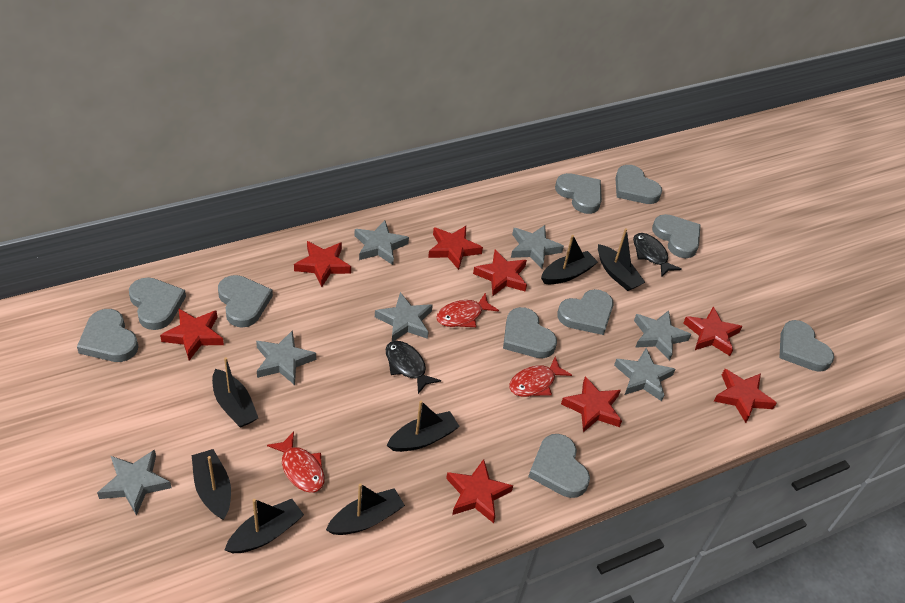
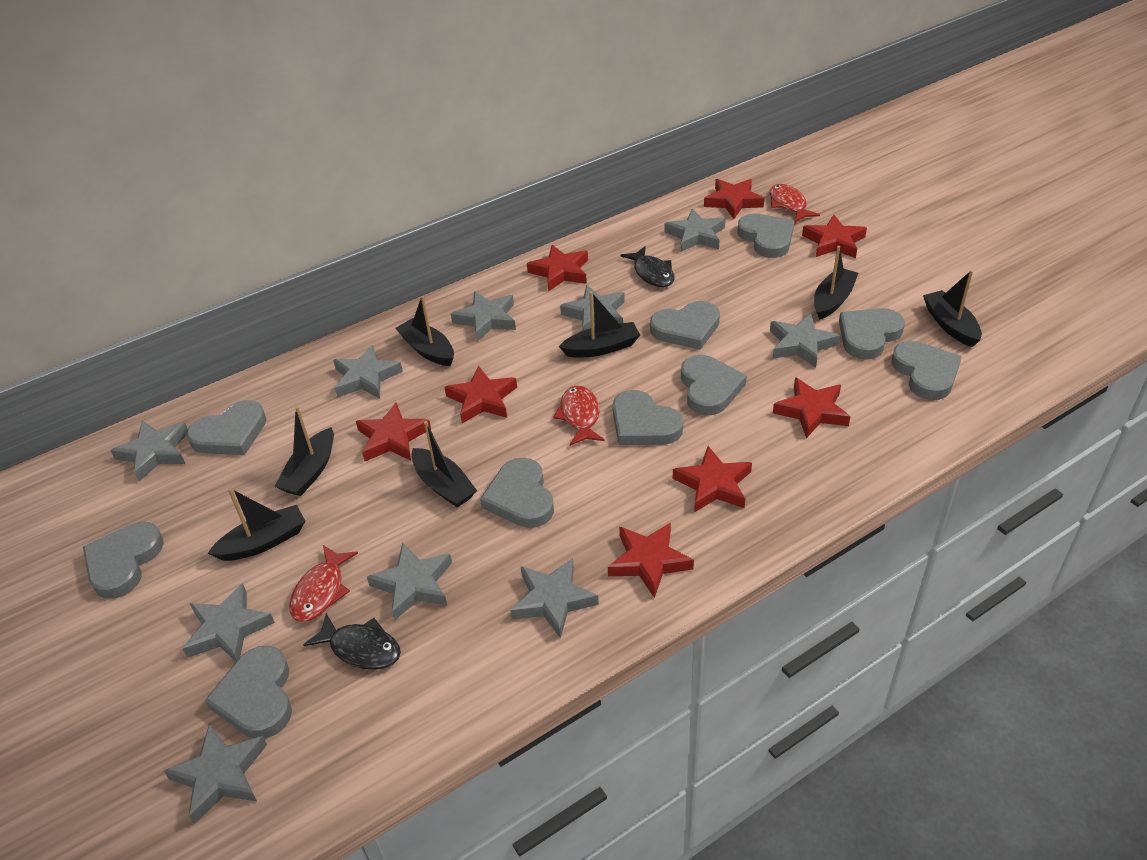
grey star: [97,449,172,516] [256,330,316,385] [354,220,409,265] [375,292,433,341] [511,225,564,269] [614,348,675,401] [634,310,691,360] = 7 -> [110,421,188,481] [164,724,267,824] [182,583,275,662] [333,345,403,399] [367,543,452,620] [451,291,516,341] [510,558,599,638] [560,285,625,331] [664,209,726,252] [770,314,840,368] = 10

